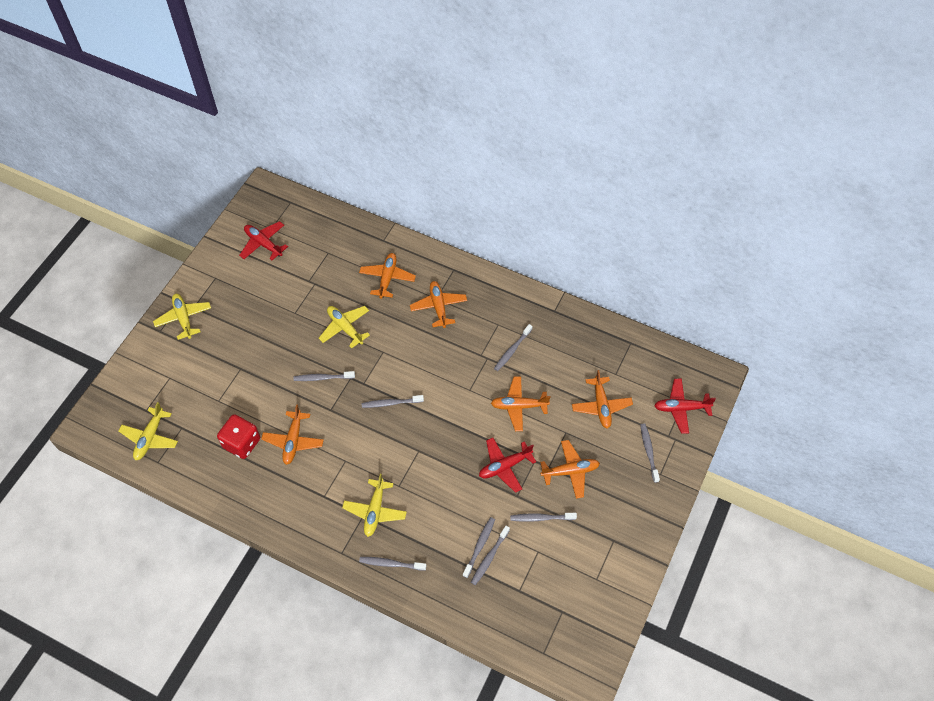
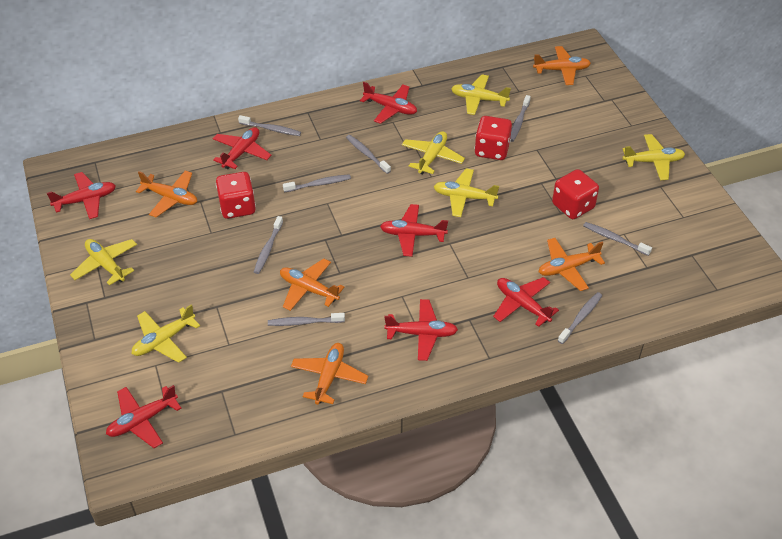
orange plane: [261,404,324,465] [359,253,416,299] [410,281,467,328] [491,377,551,431] [540,440,600,499] [572,370,633,429] = 6 -> [136,170,197,217] [280,258,344,311] [291,343,368,405] [533,46,591,85] [539,238,605,291] = 5
red dice: [217,414,260,459] = 1 -> [216,172,256,219] [474,116,512,160] [552,169,599,219] = 3
red plane: [239,221,288,260] [479,438,536,493] [654,379,716,434] = 3 -> [47,172,116,219] [106,385,181,448] [213,127,272,169] [360,82,417,124] [380,204,448,257] [384,299,458,361] [493,277,559,327] = 7
yellow plane: [119,402,178,460] [153,294,211,340] [319,306,370,348] [342,474,407,537] = 4 -> [70,239,137,285] [132,304,200,363] [402,131,465,174] [433,169,499,217] [451,74,511,115] [622,134,685,180] = 6

